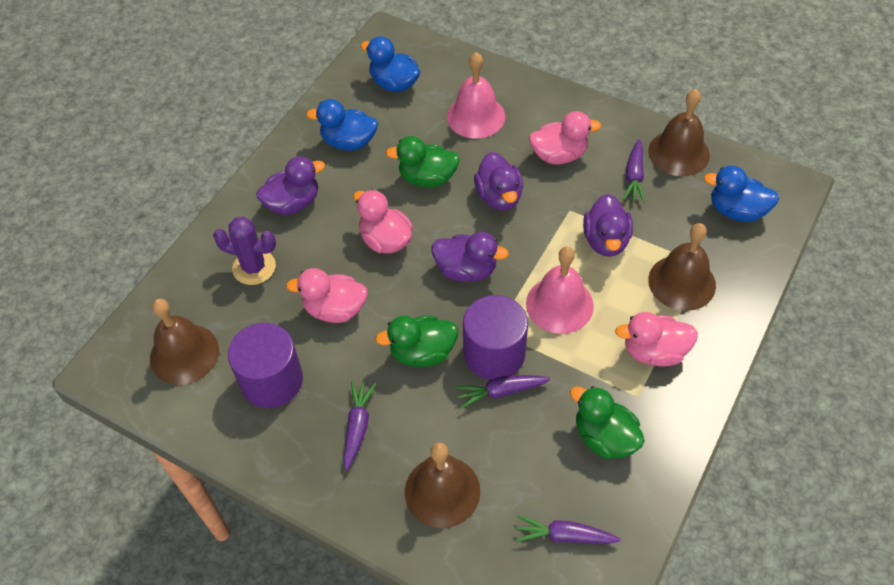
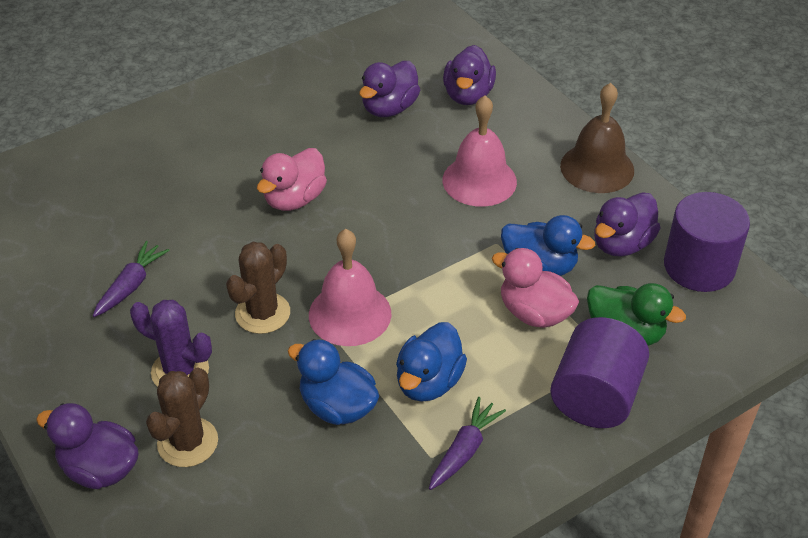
brown bell: [150,299,219,385] [405,442,480,528] [648,89,710,176] [648,223,716,311] = 4 -> [560,83,634,193] = 1
brown cactus: none = 0 -> [146,367,218,467] [226,242,290,334] = 2
green duck: [375,316,458,367] [386,136,460,187] [570,386,645,459] = 3 -> [587,283,686,346] = 1
pink duck: [286,268,368,323] [353,190,413,254] [529,111,601,165] [615,312,698,366] = 4 -> [257,148,327,211] [492,248,579,328] = 2
purple carrot: [343,381,376,470] [455,375,551,409] [515,515,621,544] [623,139,645,203] = 4 -> [93,241,169,317] [429,397,506,490] = 2

